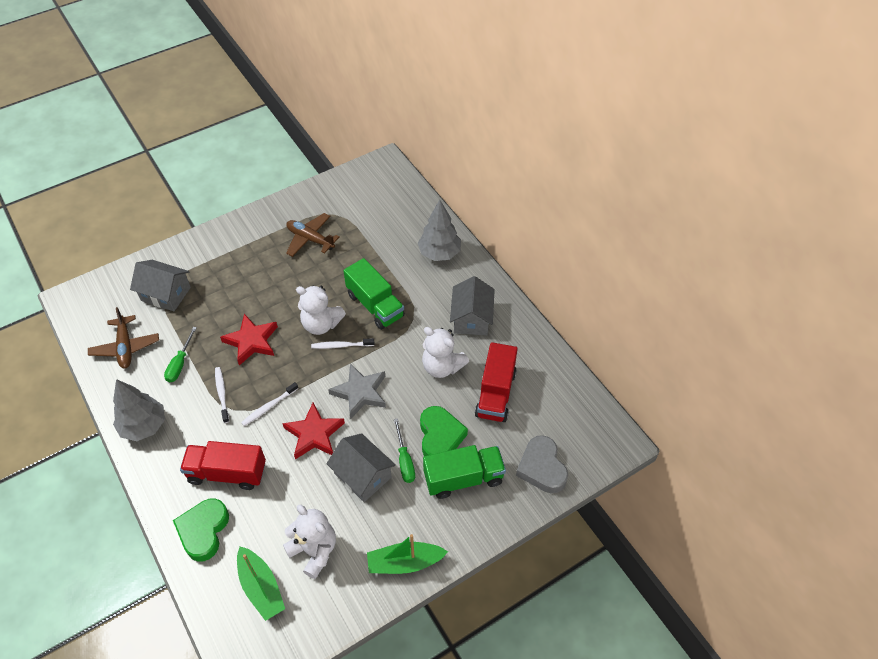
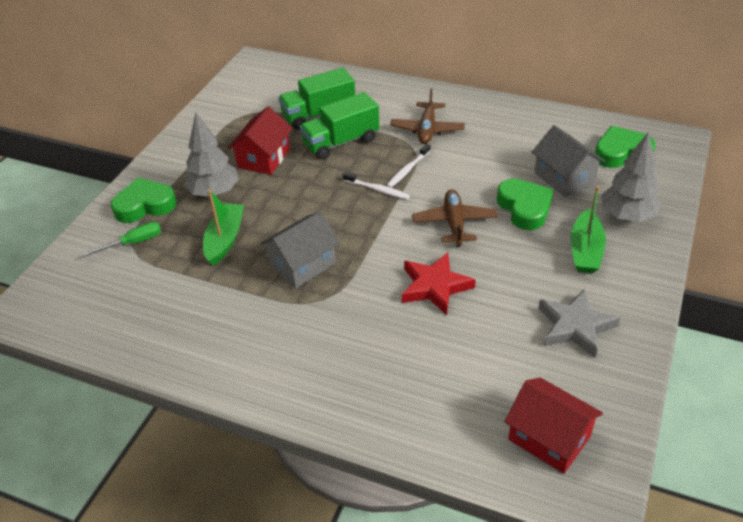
green heart: [173,498,229,561] [420,406,468,456] = 2 -> [111,178,177,223] [497,179,553,230] [595,126,656,168] = 3
green screwdriver: [164,327,197,382] [394,418,415,483] = 2 -> [81,222,161,257] = 1
grey heart: [516,435,568,493] = 1 -> none = 0
grey house: [130,260,191,311] [326,433,396,502] [450,276,495,336] = 3 -> [261,211,340,288] [532,125,605,197] = 2
red house: none = 0 -> [228,107,292,175] [504,377,603,474] = 2
red star: [220,314,278,366] [282,403,345,459] = 2 -> [402,253,476,315] = 1
red truck: [180,441,266,490] [475,342,518,422] = 2 -> none = 0
white teddy bear: [283,505,336,579] [296,285,346,335] [422,327,469,378] = 3 -> none = 0
white toothbrush: [215,367,229,423] [241,382,299,426] [311,338,374,349] = 3 -> [343,172,410,200] [387,144,431,187] = 2

